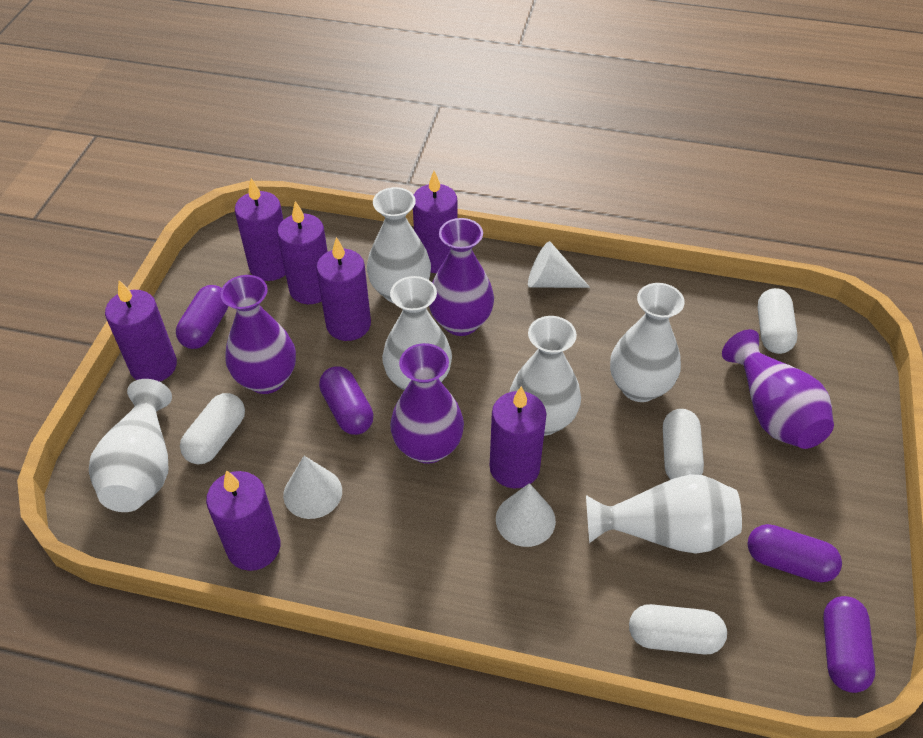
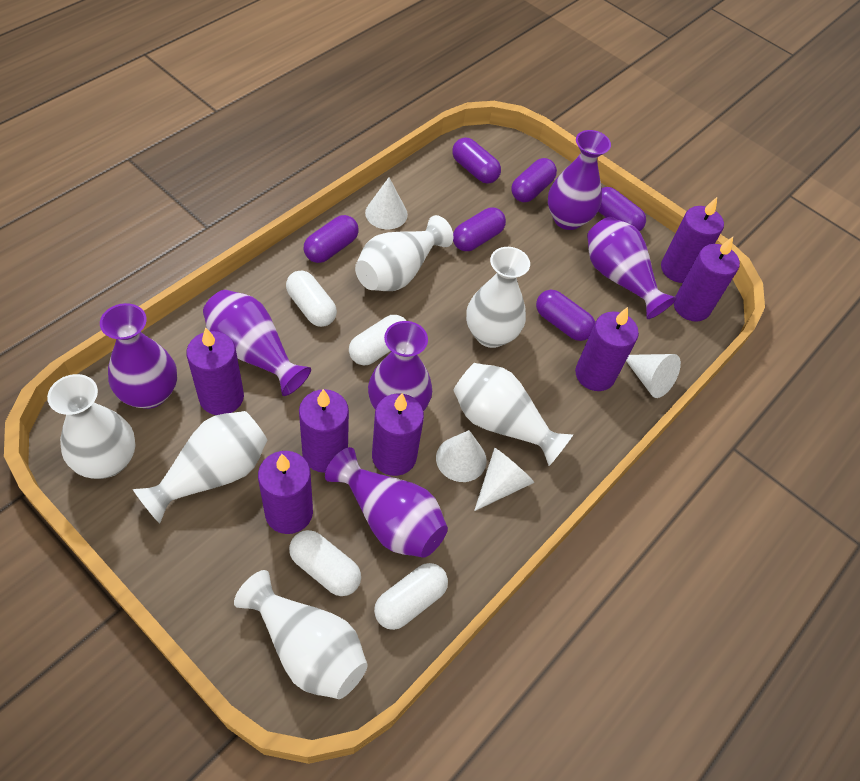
purple capsule: [176,285,228,349] [319,366,373,435] [747,524,842,582] [823,596,875,693] = 4 -> [304,215,359,263] [452,138,501,184] [453,207,506,251] [511,158,557,202] [536,290,595,341] [598,187,646,232] = 6
purple vase: [220,275,296,394] [390,343,464,464] [429,218,494,336] [722,329,834,449] = 4 -> [100,303,177,409] [203,290,311,396] [325,447,448,558] [368,321,432,412] [548,130,611,230] [587,217,677,319] = 6
white cone: [283,456,342,519] [496,483,556,547] [528,241,590,288] = 3 -> [365,178,408,229] [436,430,487,482] [474,448,534,511] [626,354,681,398] = 4

